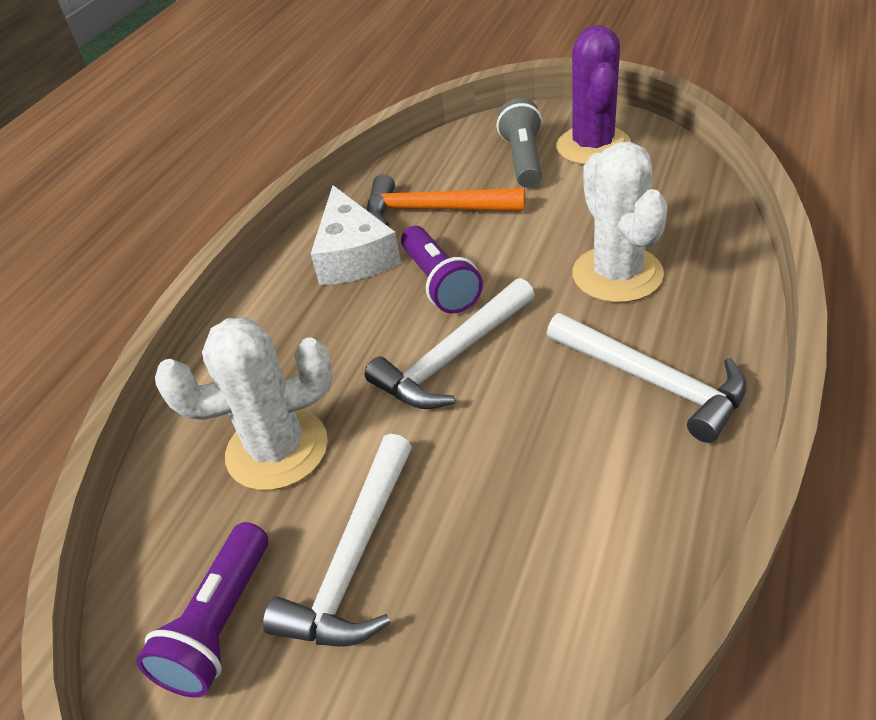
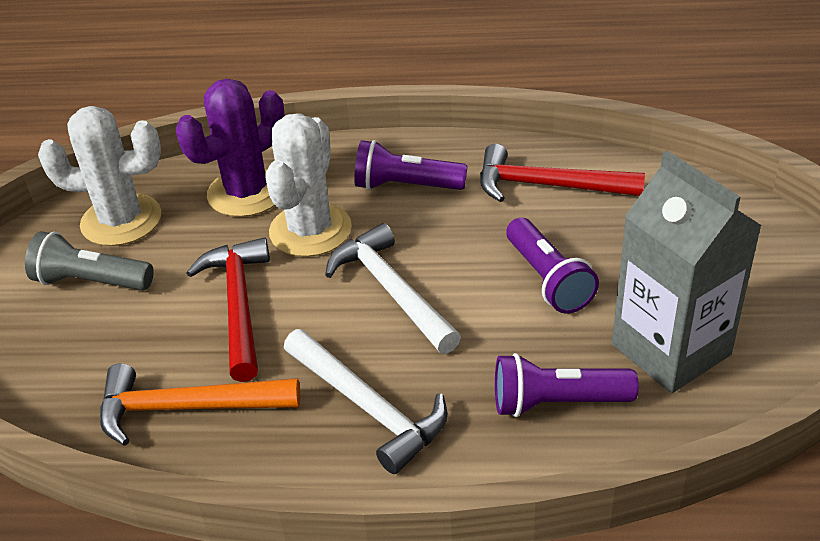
grey carton: none = 0 -> [612,151,762,393] = 1
purple flashlight: [136,522,268,698] [401,226,483,314] = 2 -> [354,140,467,190] [495,353,639,417] [506,218,599,314] = 3
red hammer: none = 0 -> [186,237,270,382] [480,144,645,202] = 2
white cheese: [311,185,401,285] = 1 -> none = 0
white hammer: [263,434,412,647] [365,278,535,409] [547,313,747,443] = 3 -> [284,329,448,474] [325,223,461,354] = 2

